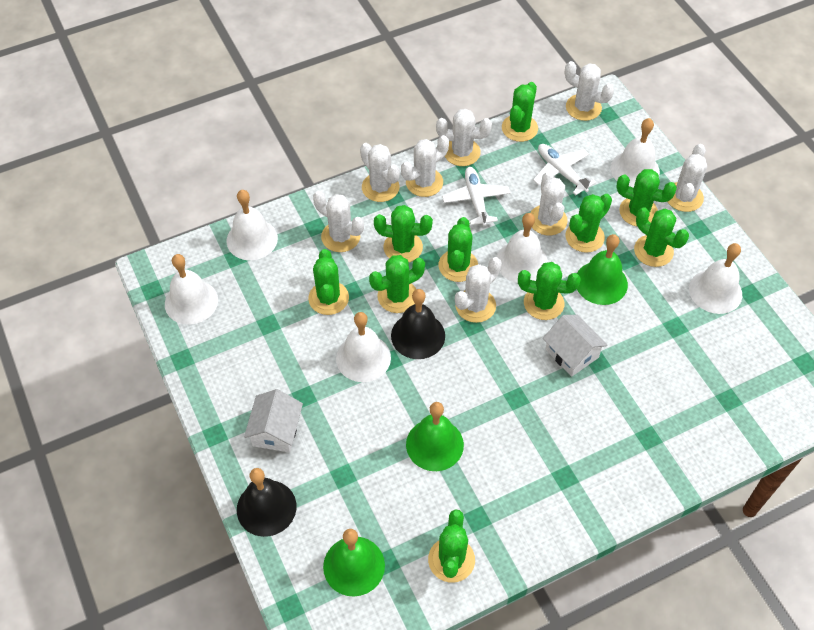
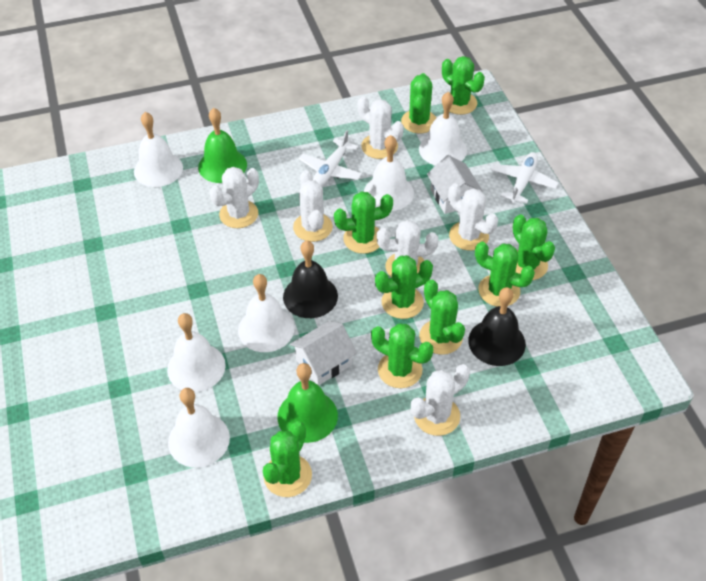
green bell: [323,529,385,596] [406,402,464,471] [577,234,628,305] = 3 -> [198,108,247,183] [277,363,338,443] = 2
green cactus: [308,249,349,315] [369,255,425,313] [374,205,433,262] [428,510,475,582] [438,217,478,282] [502,82,538,142] [518,262,581,320] [565,194,612,253] [616,169,677,226] [634,207,689,267] = 10 -> [263,421,312,497] [334,191,393,254] [371,323,434,388] [375,255,433,319] [401,73,436,133] [419,279,465,355] [442,56,485,115] [475,242,535,307] [513,214,555,280] = 9
white cactus: [313,190,364,252] [360,143,400,202] [401,135,449,197] [436,109,492,166] [455,257,502,323] [530,172,568,235] [565,61,614,121] [668,144,707,212] = 8 -> [210,167,259,228] [293,170,333,242] [358,96,404,159] [377,220,439,278] [411,364,470,436] [448,183,498,251] = 6

